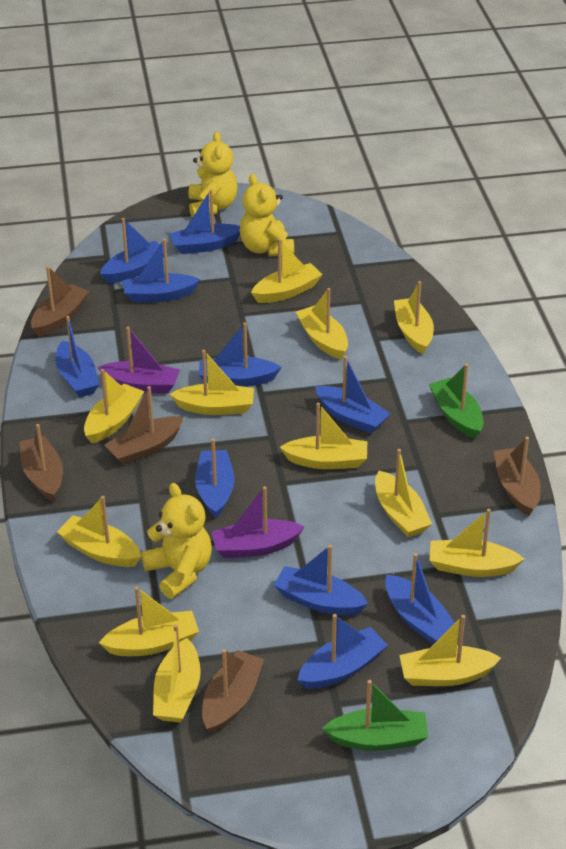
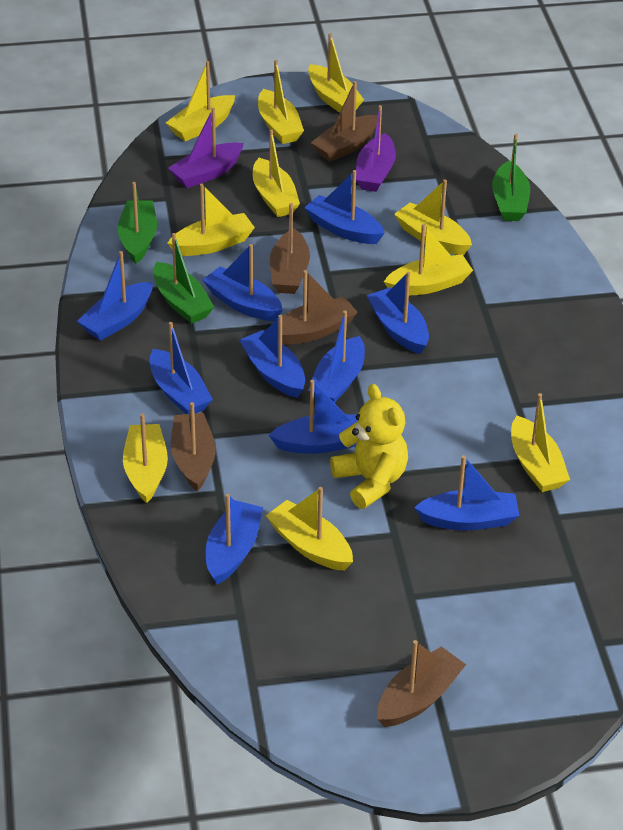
green boat: [322,680,428,751] [429,364,484,439] = 2 -> [118,182,157,264] [153,233,214,324] [492,134,530,221] = 3
yellow boat: [57,496,141,567] [84,369,144,443] [99,587,199,656] [153,624,201,722] [170,350,254,415] [251,238,323,303] [280,403,367,469] [295,288,348,359] [375,449,432,537] [394,281,434,354] [399,615,501,686] [429,509,524,577] = 12 -> [123,413,168,503] [166,61,235,141] [168,184,255,256] [253,129,300,217] [258,60,304,144] [266,487,353,571] [308,33,364,113] [384,223,473,295] [394,179,472,255] [511,393,570,492] = 10
yellow teddy bear: [141,483,212,599] [188,132,238,218] [240,174,294,256] = 3 -> [330,384,408,509] = 1

